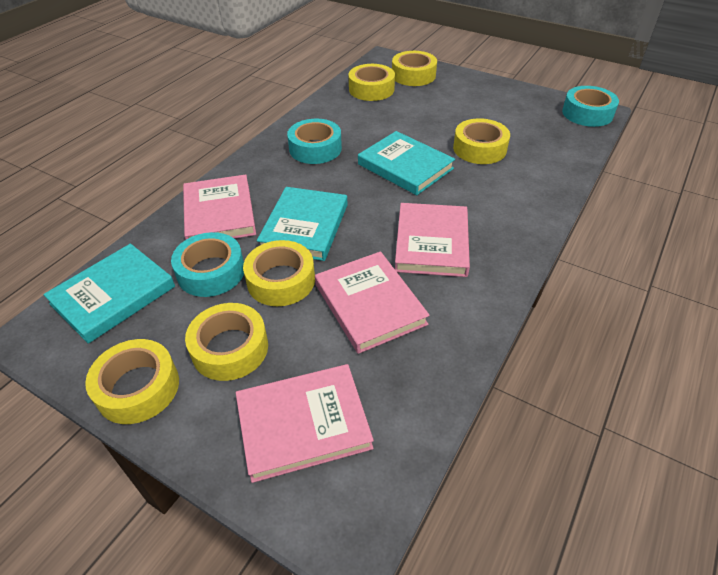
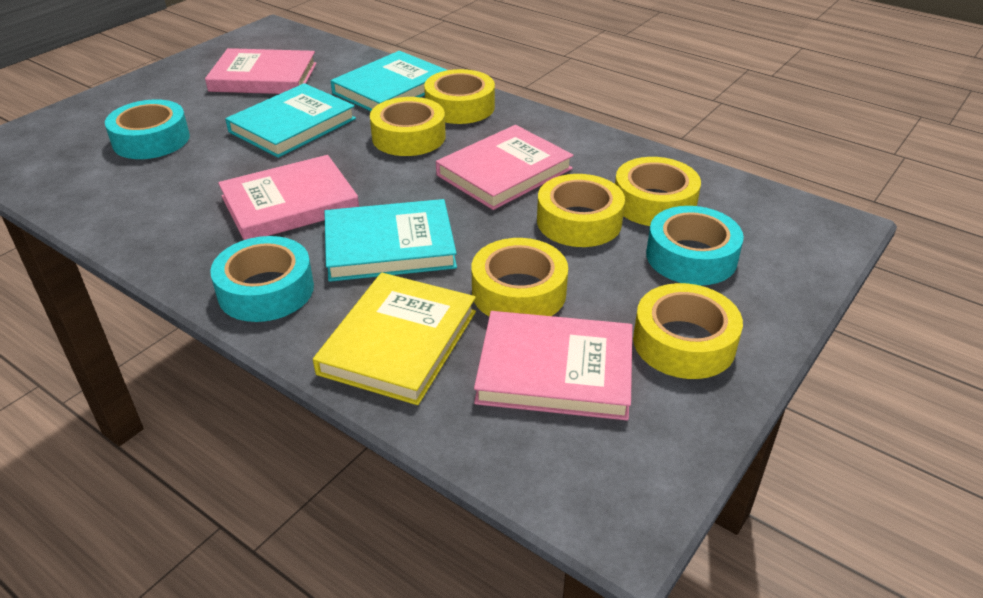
yellow book: none = 0 -> [313,273,476,405] = 1

